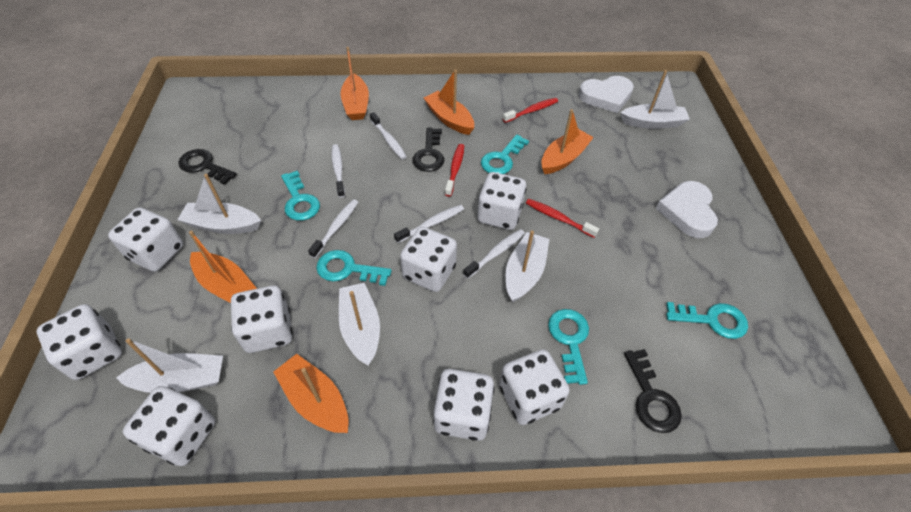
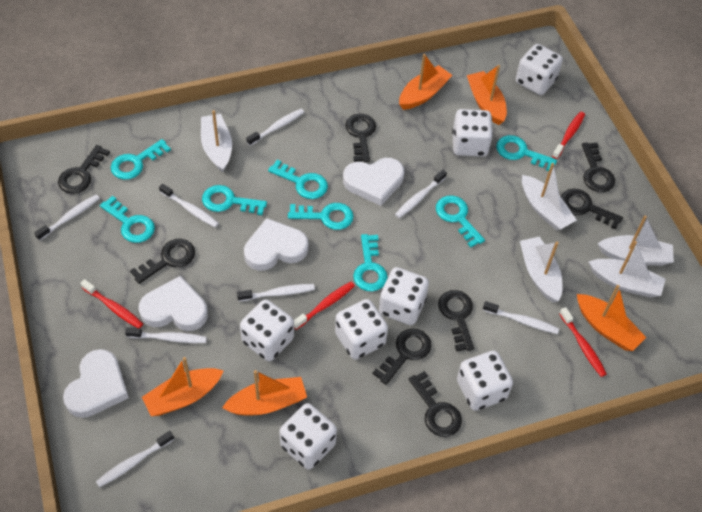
black key: [178,149,237,185] [412,128,444,172] [624,349,682,433] = 3 -> [58,145,110,194] [130,239,195,284] [345,114,376,162] [373,328,432,385] [409,371,462,437] [438,290,474,352] [561,189,623,229] [582,142,615,192] = 8
red toothbrush: [445,144,464,197] [503,98,558,123] [526,199,599,238] = 3 -> [80,279,143,328] [294,282,355,330] [552,112,585,159] [559,307,607,377] = 4
turquoise key: [281,171,320,221] [316,250,392,286] [481,135,529,174] [548,309,589,385] [666,302,748,339] = 5 -> [100,196,155,243] [111,139,171,180] [202,185,267,215] [268,160,328,199] [288,203,354,230] [353,234,388,291] [436,195,485,247] [496,135,557,171] = 8
white dice: [37,304,122,380] [108,208,183,272] [123,386,215,466] [231,285,293,353] [400,227,457,292] [433,369,495,441] [477,172,527,230] [499,349,570,425] = 8 -> [240,299,294,361] [279,403,337,469] [335,299,388,360] [379,267,429,325] [452,109,493,157] [457,351,513,411] [515,44,563,95] = 7
white heart: [578,76,634,113] [656,181,718,238] = 2 -> [63,349,129,418] [139,276,208,331] [244,218,309,271] [343,158,404,206] = 4
white toothbrush: [308,199,358,258] [332,144,345,198] [370,112,407,160] [394,205,464,243] [463,229,525,279] = 5 -> [34,195,100,241] [96,431,174,488] [125,327,207,343] [159,183,219,228] [237,284,315,301] [246,109,304,146] [395,170,447,218] [483,301,560,334] = 8

